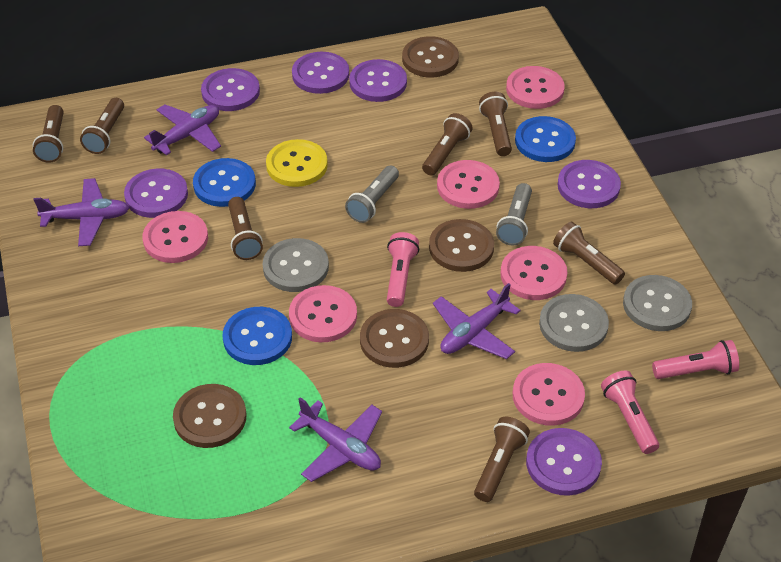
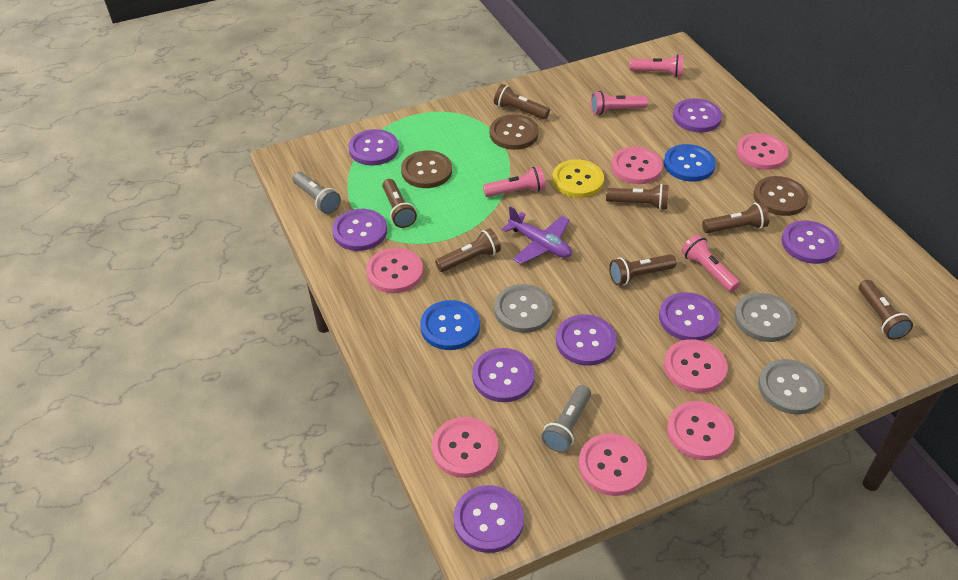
blue button: [193,158,256,207] [222,307,292,365] [515,116,576,162] = 3 -> [420,300,480,350] [664,144,716,181] = 2
brown button: [173,384,246,448] [360,309,429,368] [402,36,459,78] [429,219,494,272] = 4 -> [401,150,452,188] [490,115,539,150] [753,176,808,216] = 3
pink button: [143,211,208,263] [289,285,357,342] [437,160,500,209] [500,246,567,300] [506,66,565,109] [513,363,585,426] = 6 -> [366,248,423,293] [432,417,498,478] [578,433,647,496] [611,147,663,184] [664,339,728,393] [667,401,735,460] [736,133,789,170] = 7
pink flashlight: [387,232,419,307] [601,371,659,454] [652,340,739,379] = 3 -> [483,166,546,197] [591,91,648,115] [630,54,684,77] [681,234,740,292] = 4
purple button: [124,169,188,218] [201,68,260,111] [292,52,349,94] [349,59,407,102] [526,428,602,496] [557,160,621,208] = 6 -> [332,209,387,251] [349,129,399,166] [454,485,524,553] [472,348,535,402] [556,314,617,366] [659,292,720,341] [673,98,722,132] [781,220,840,264] = 8
purple plane: [34,178,129,246] [144,105,221,155] [289,397,382,482] [433,283,521,359] = 4 -> [502,206,572,264] = 1

